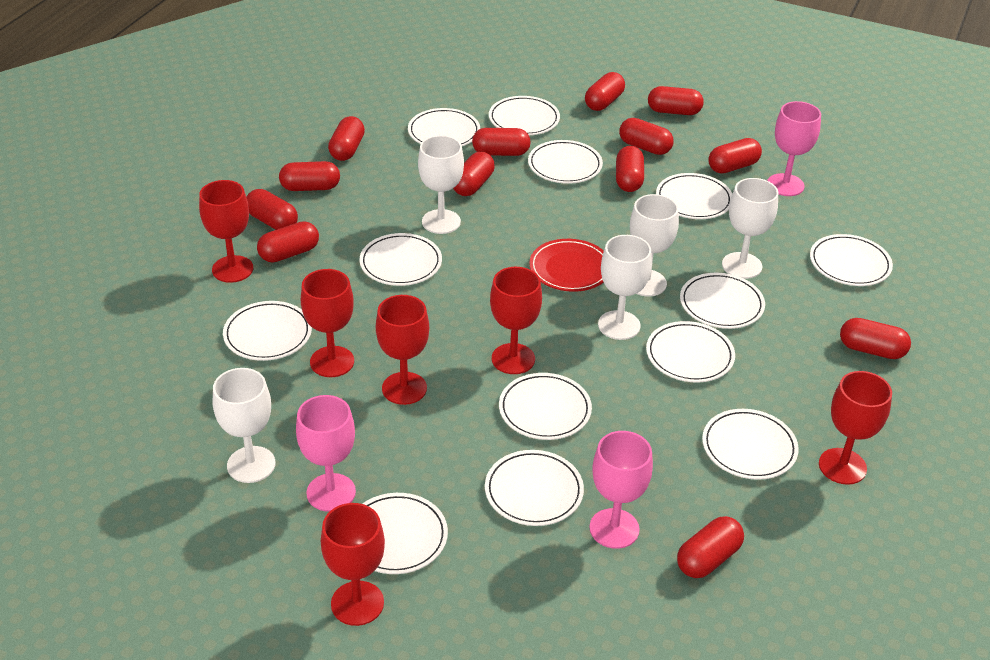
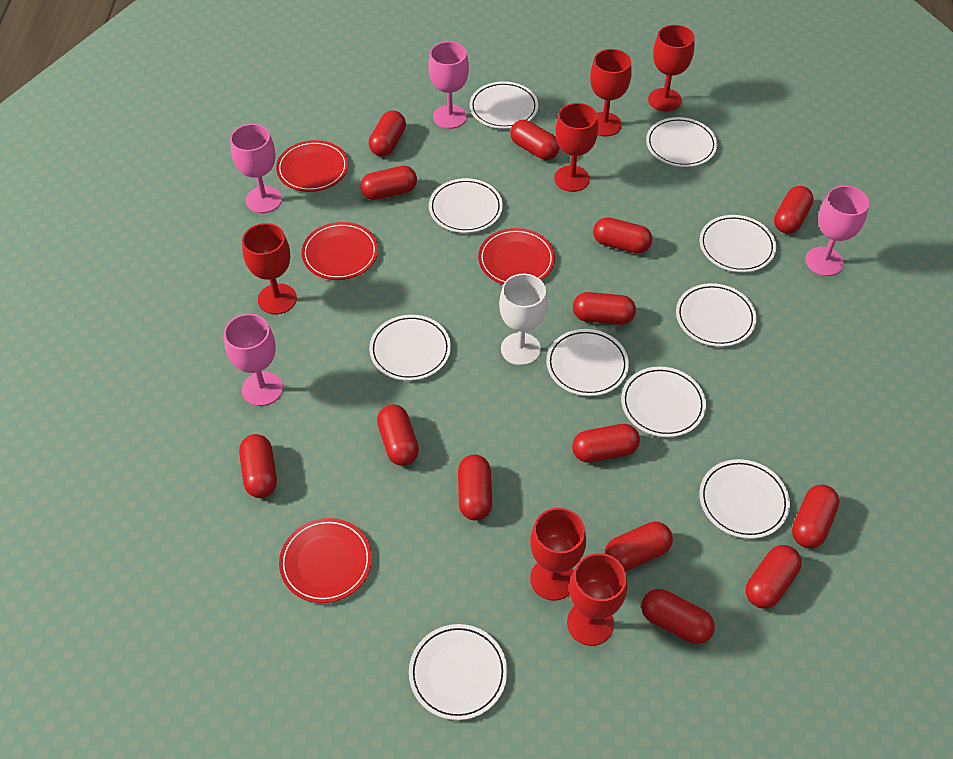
pink goblet: [296,395,356,512] [590,431,653,549] [767,101,821,196] = 3 -> [224,314,283,406] [230,124,282,213] [428,41,469,129] [805,186,869,276] = 4
red capsule: [246,189,298,230] [257,221,319,263] [279,161,340,191] [328,116,365,161] [453,152,495,196] [472,128,531,156] [585,72,625,111] [616,146,644,192] [619,118,674,155] [648,86,704,115] [677,516,744,578] [708,138,762,174] [840,318,911,359] = 13 -> [239,434,277,498] [360,166,417,200] [369,110,406,157] [377,404,419,466] [458,455,492,520] [510,120,560,160] [572,424,640,463] [573,292,636,325] [593,217,652,254] [605,521,673,571] [641,589,715,644] [746,545,802,609] [774,186,814,234] [792,485,840,548] = 14
red plate: [529,239,604,292] = 1 -> [276,140,348,192] [279,518,372,603] [301,222,378,280] [478,228,555,284] = 4
white goblet: [213,368,275,483] [418,135,464,234] [598,235,652,340] [630,194,679,297] [722,178,778,279] = 5 -> [499,274,548,366] = 1
white plate: [223,301,312,361] [359,233,442,286] [363,493,448,574] [408,108,480,146] [485,450,584,526] [489,96,560,135] [499,373,592,440] [528,140,603,184] [646,321,735,382] [656,173,732,219] [680,273,765,329] [702,409,799,480] [810,234,893,286] = 13 -> [369,315,451,381] [409,624,507,720] [429,178,503,233] [470,81,538,129] [546,329,629,396] [621,367,706,437] [646,117,717,167] [676,283,757,347] [699,215,776,272] [699,459,790,539] = 10

